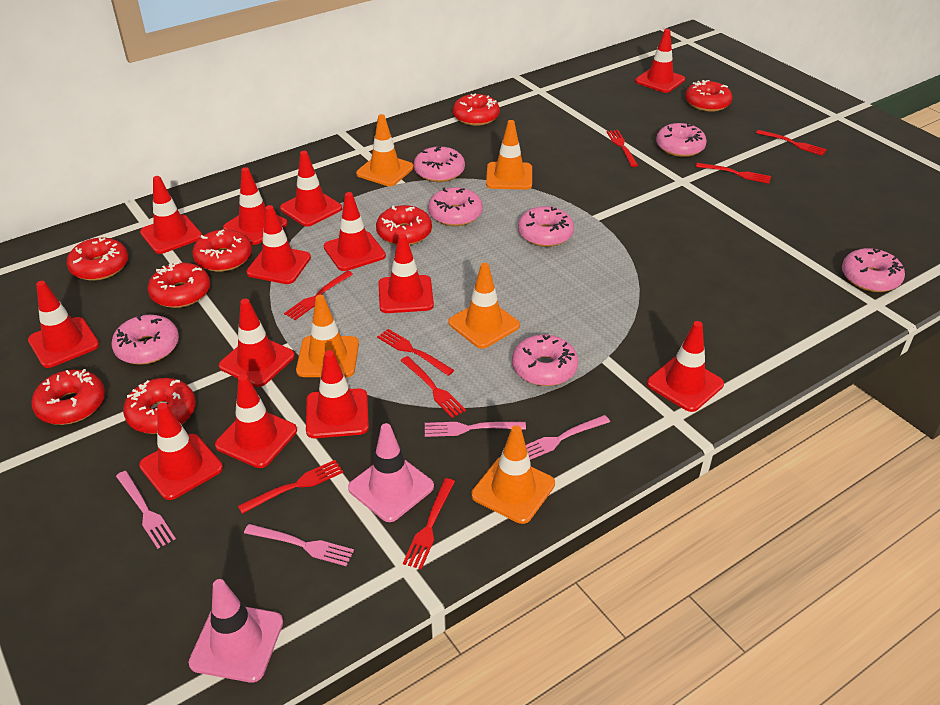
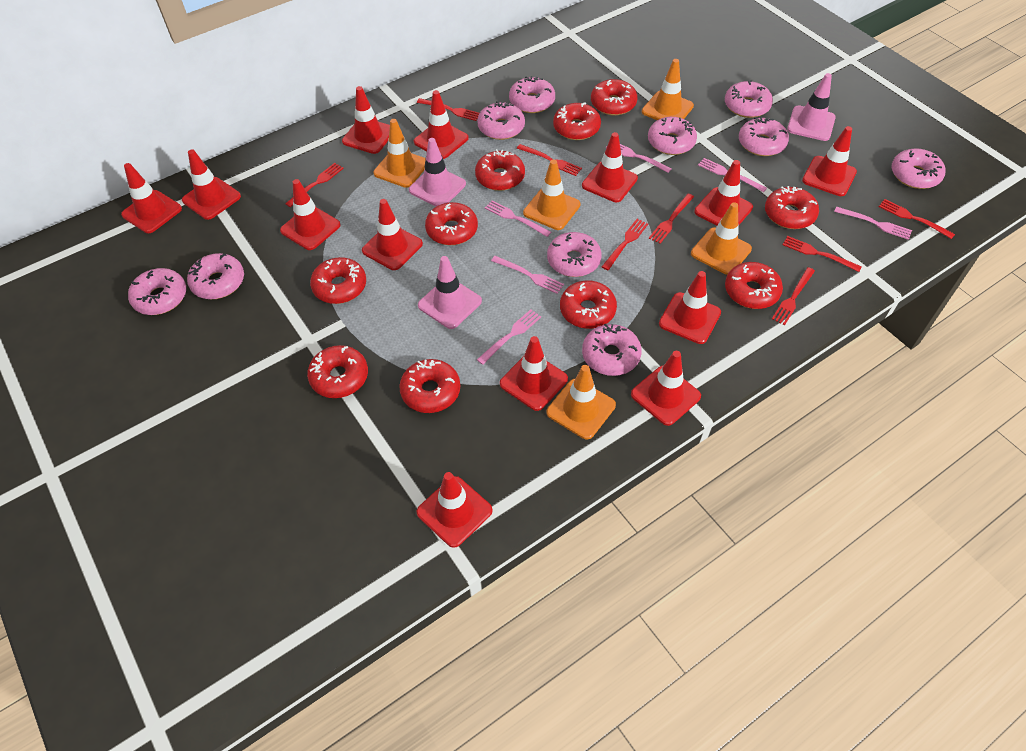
pink donut: [111,314,179,365] [414,146,465,182] [428,187,483,226] [512,335,578,386] [518,206,574,247] [656,123,707,157] [842,248,905,292] = 7 -> [128,268,186,315] [187,253,244,299] [477,101,525,140] [509,76,555,113] [547,232,602,277] [582,323,642,376] [648,117,697,155] [725,80,773,118] [739,117,789,156] [891,148,946,189] = 10
pink fork: [116,471,176,549] [244,524,354,566] [425,422,526,437] [526,415,610,460] = 4 -> [477,309,541,365] [485,200,551,237] [491,256,564,294] [606,144,672,173] [698,158,767,192] [834,206,912,240] = 6
pink traffic cone: [189,579,283,683] [348,423,434,522] = 2 -> [409,138,466,207] [418,256,482,329] [787,73,836,141] = 3
red donut: [31,369,105,425] [66,237,128,281] [123,378,196,434] [148,262,210,308] [192,229,252,272] [376,205,432,245] [453,94,500,126] [685,80,732,112] = 8 -> [307,345,368,398] [310,257,366,304] [399,359,460,413] [425,202,478,245] [475,149,525,191] [553,102,601,140] [560,280,617,329] [591,79,638,115] [725,262,783,309] [765,186,819,229] = 10

